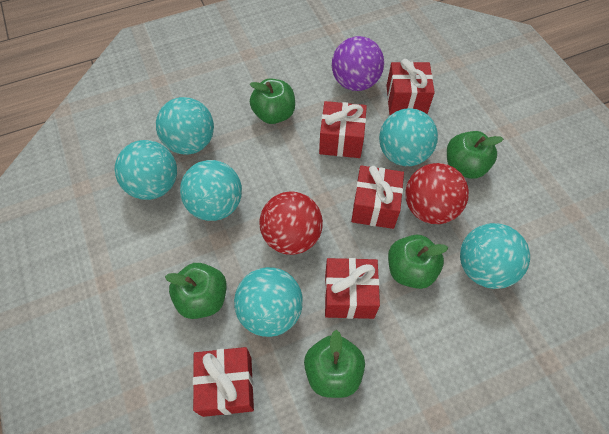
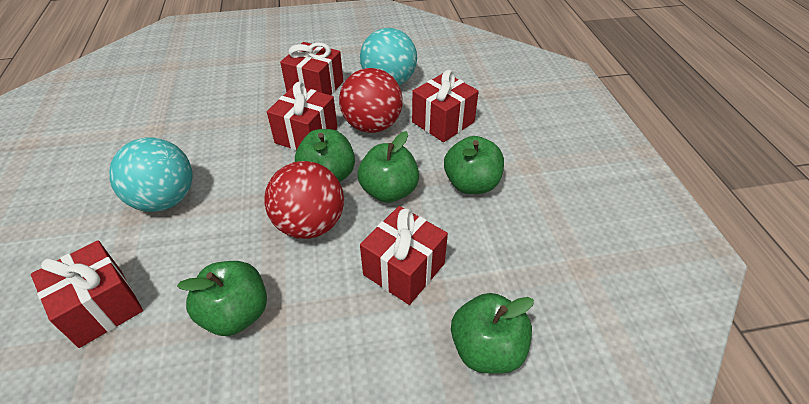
purple ball: [332,36,384,91] = 1 -> none = 0
turquoise ball: [115,140,177,200] [156,97,214,155] [180,160,242,221] [234,267,303,337] [379,108,438,166] [460,223,530,289] = 6 -> [109,138,193,212] [360,28,417,85] = 2

